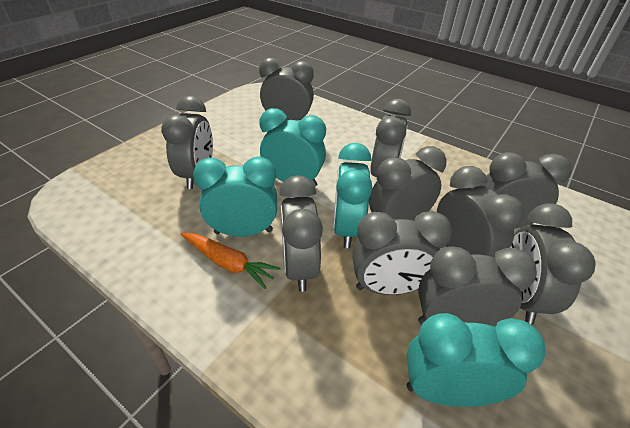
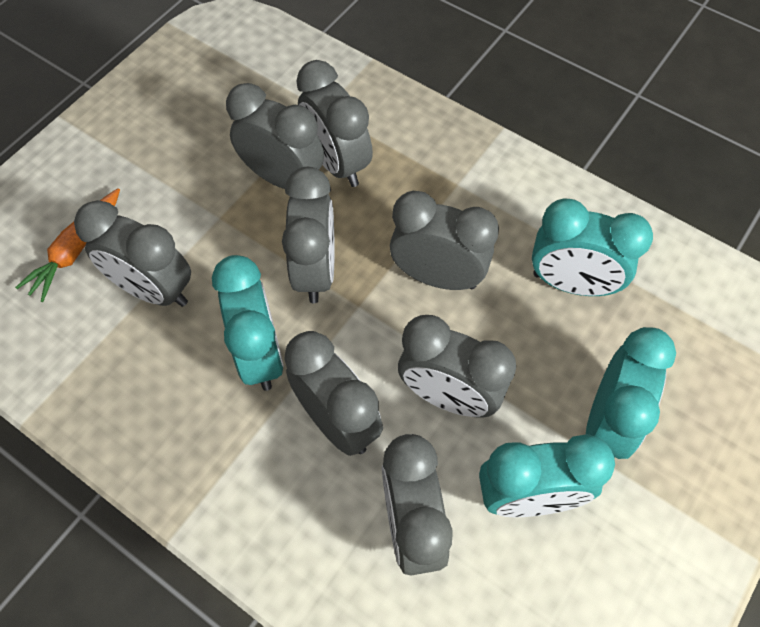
grey clock: [161,96,213,189] [259,58,314,121] [279,175,323,292] [352,211,452,295] [369,146,447,221] [370,99,411,177] [418,246,537,326] [437,166,524,257] [481,152,572,229] [510,203,596,324] = 10 -> [74,200,191,307] [226,83,324,189] [282,167,334,303] [284,331,383,456] [296,60,373,187] [382,434,453,576] [390,191,499,290] [398,315,516,417] = 8

